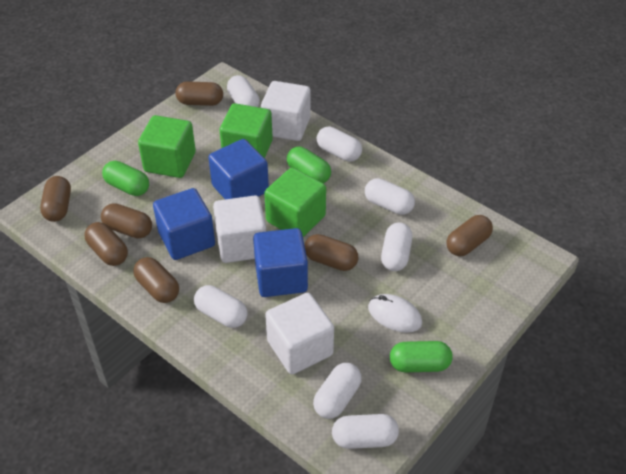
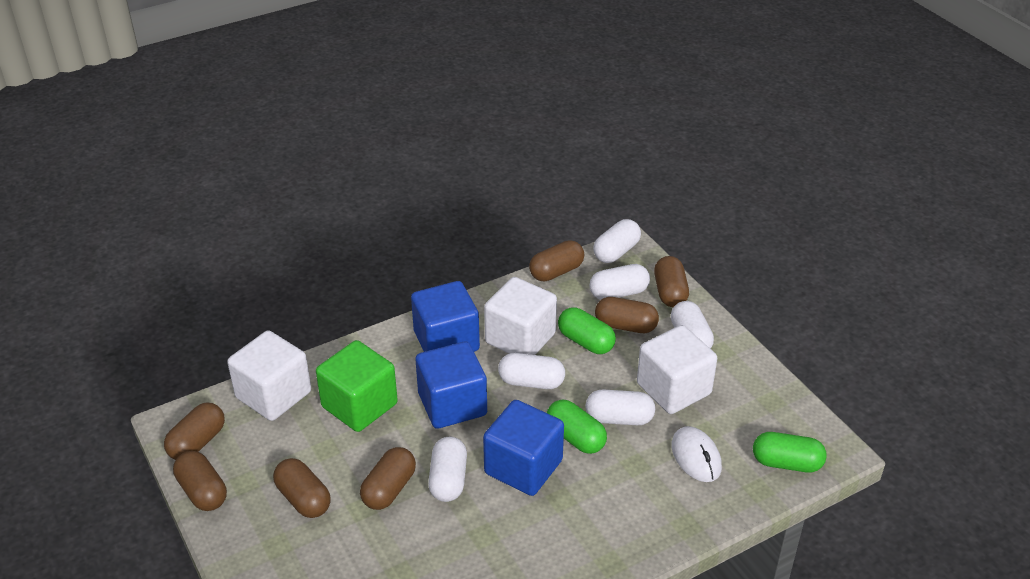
green cube: [138,115,196,178] [220,103,273,158] [264,168,326,237] = 3 -> [316,340,398,432] = 1
white capsule: [194,285,248,328] [227,75,260,107] [313,363,362,419] [316,126,362,162] [332,414,399,449] [365,178,415,215] [381,223,413,271] = 7 -> [428,437,467,502] [498,353,565,389] [585,389,655,425] [590,264,650,300] [593,219,641,263] [671,301,714,349] = 6

